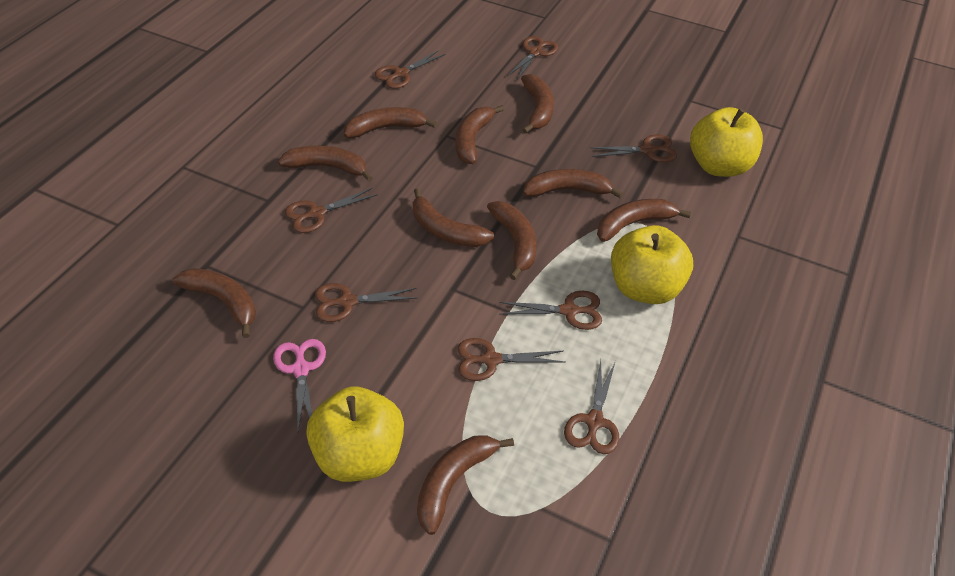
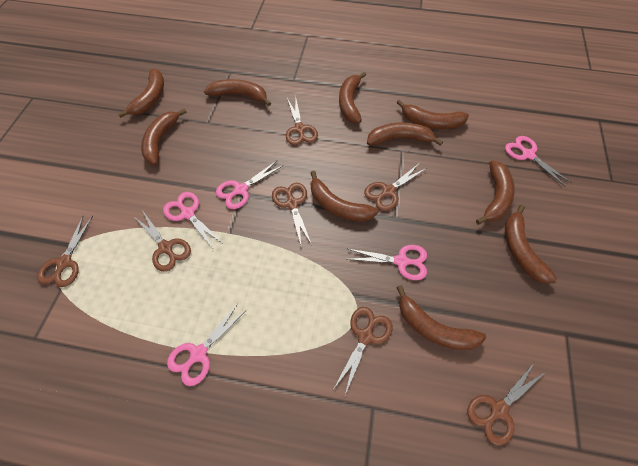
brown scissors: [285,188,378,233] [315,283,417,322] [375,50,445,89] [457,338,566,381] [499,291,602,330] [507,36,558,80] [564,360,619,454] [590,134,677,162] = 8 -> [37,215,93,287] [133,210,191,272] [272,183,312,245] [286,98,318,145] [333,307,392,395] [364,164,427,211] [467,362,544,446] = 7
pink scissors: [273,339,326,430] = 1 -> [163,192,222,248] [167,304,245,386] [216,161,282,209] [347,245,427,280] [505,136,572,187] = 5
yellow apple: [306,386,404,482] [611,225,693,304] [690,107,763,177] = 3 -> none = 0

